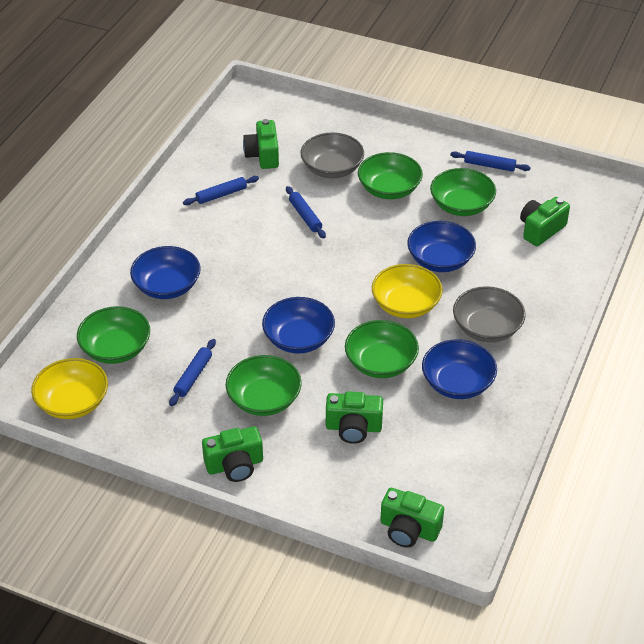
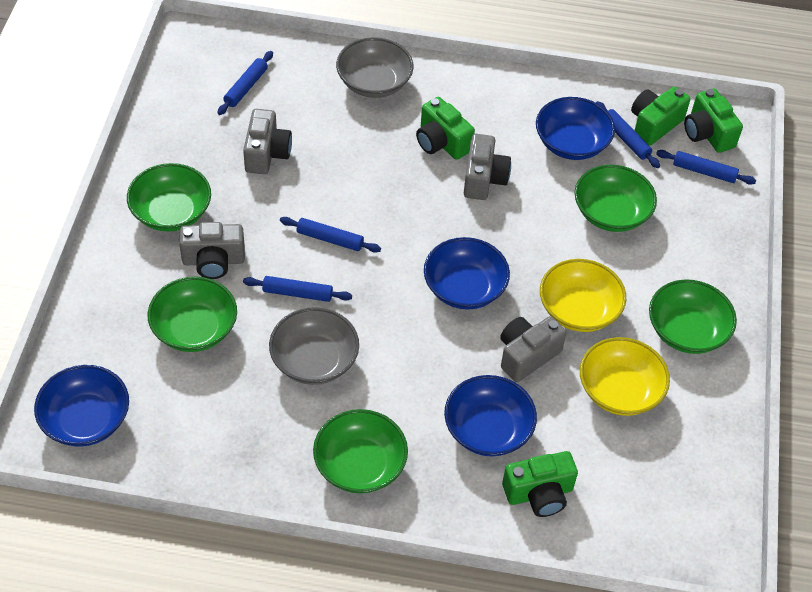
blue rolling pin: [169,339,216,406] [183,176,259,205] [286,186,326,238] [450,151,531,172] = 4 -> [217,51,273,115] [243,276,352,302] [280,217,381,253] [596,101,660,168] [656,150,756,185] = 5
green camera: [202,426,263,482] [243,119,279,169] [326,391,383,444] [380,488,444,548] [520,197,570,246] = 5 -> [416,97,475,160] [502,451,578,517] [631,87,690,145] [684,89,743,153] = 4
grey camera: none = 0 -> [179,222,245,279] [243,109,292,174] [464,134,511,200] [500,316,566,382] = 4

